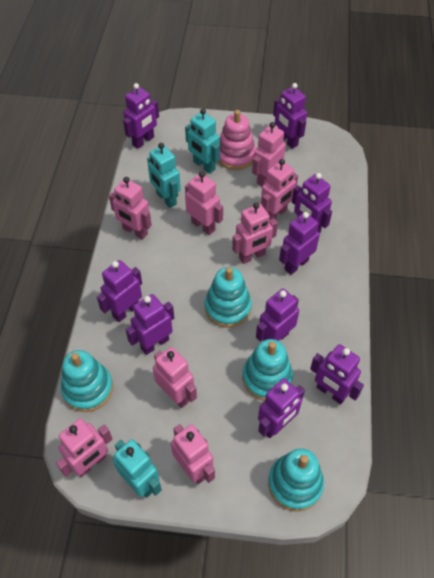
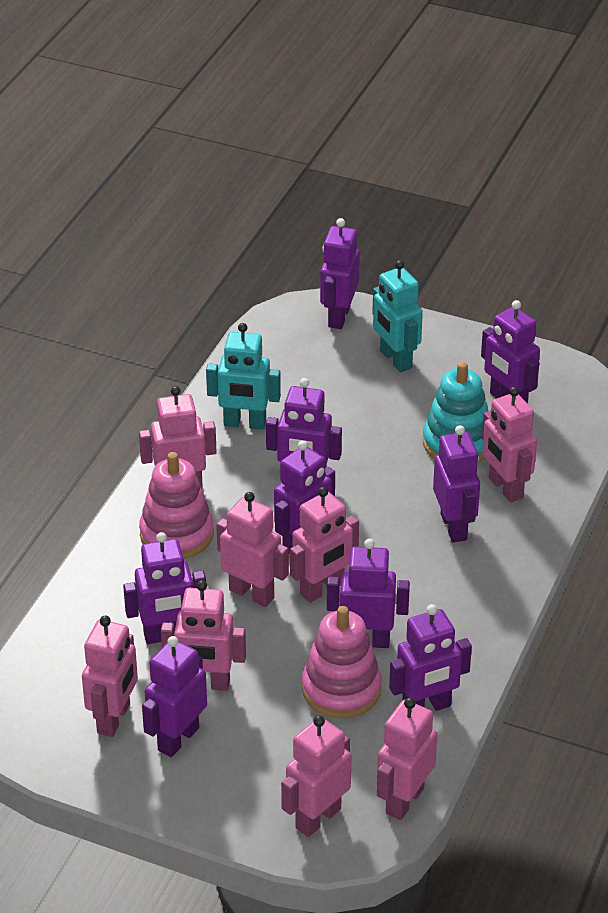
pink stacking toy: [218,110,256,170] = 1 -> [139,452,214,559] [302,606,382,719] = 2
turquoise robot: [113,439,162,498] [147,143,181,208] [185,109,220,174] = 3 -> [206,323,281,430] [372,260,423,372] = 2
turquoise stacking toy: [61,350,113,412] [205,267,252,328] [242,339,293,401] [268,448,324,512] = 4 -> [423,362,488,462] = 1

